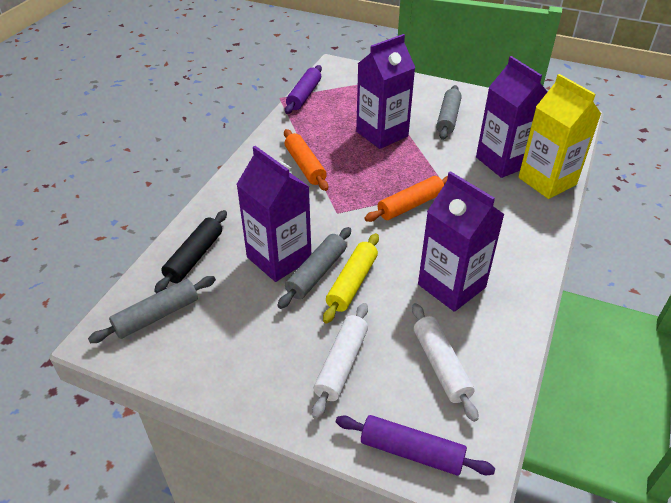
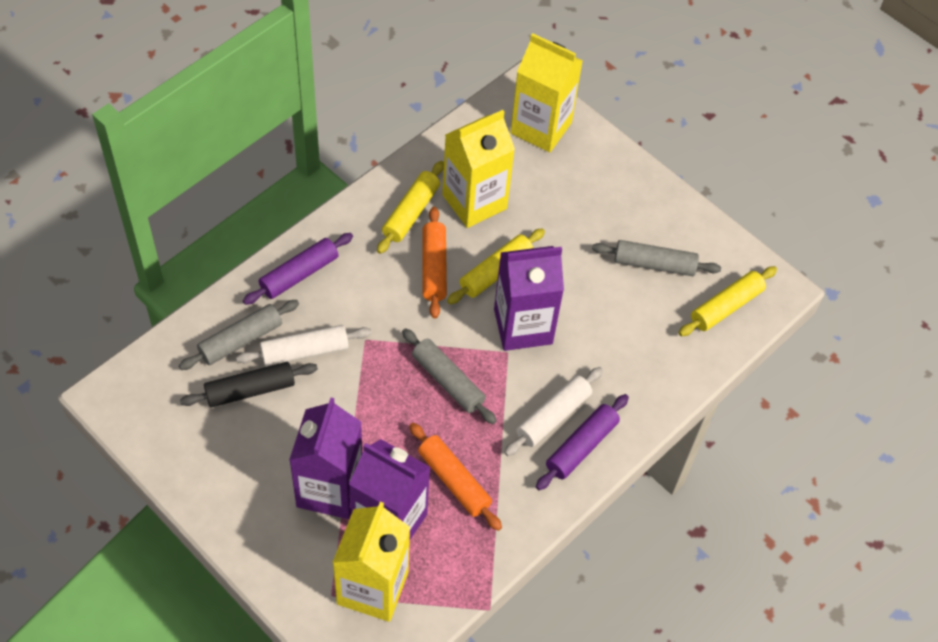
purple carton: [236,146,311,282] [356,34,415,149] [418,171,505,312] [476,56,547,178] = 4 -> [289,398,362,519] [349,439,430,540] [494,246,564,351] = 3
yellow carton: [518,74,601,199] = 1 -> [332,502,410,622] [442,110,515,228] [510,33,583,152] = 3
yellow rolling pin: [323,233,379,324] = 1 -> [377,161,444,254] [447,228,545,304] [679,266,777,336] = 3

